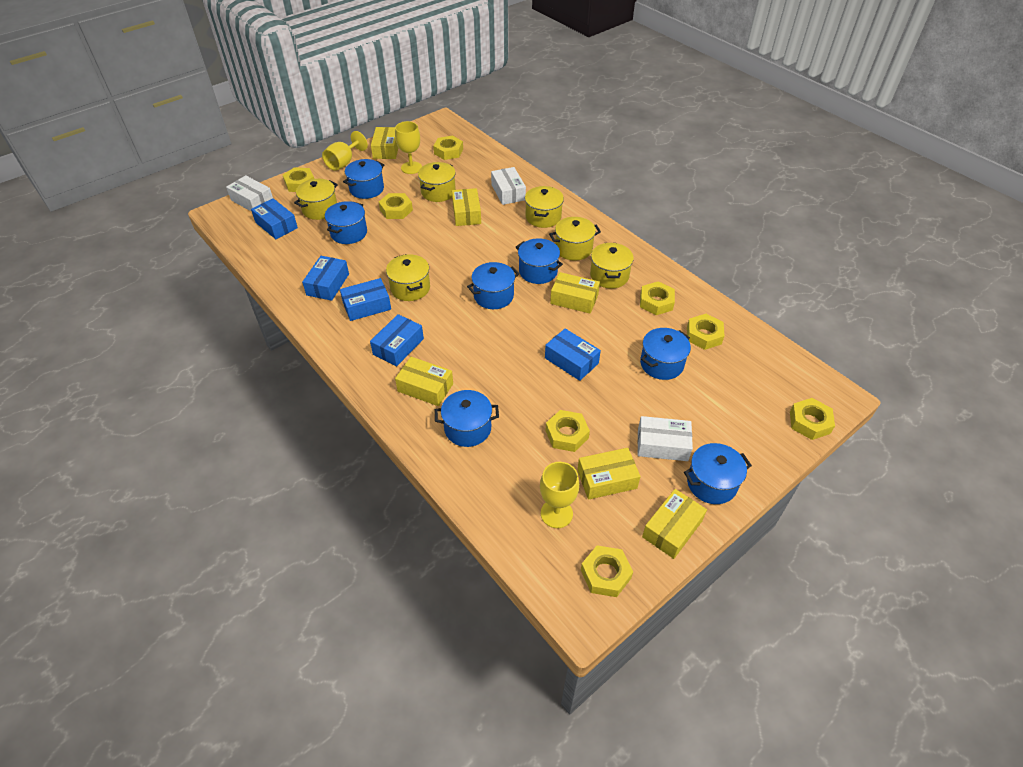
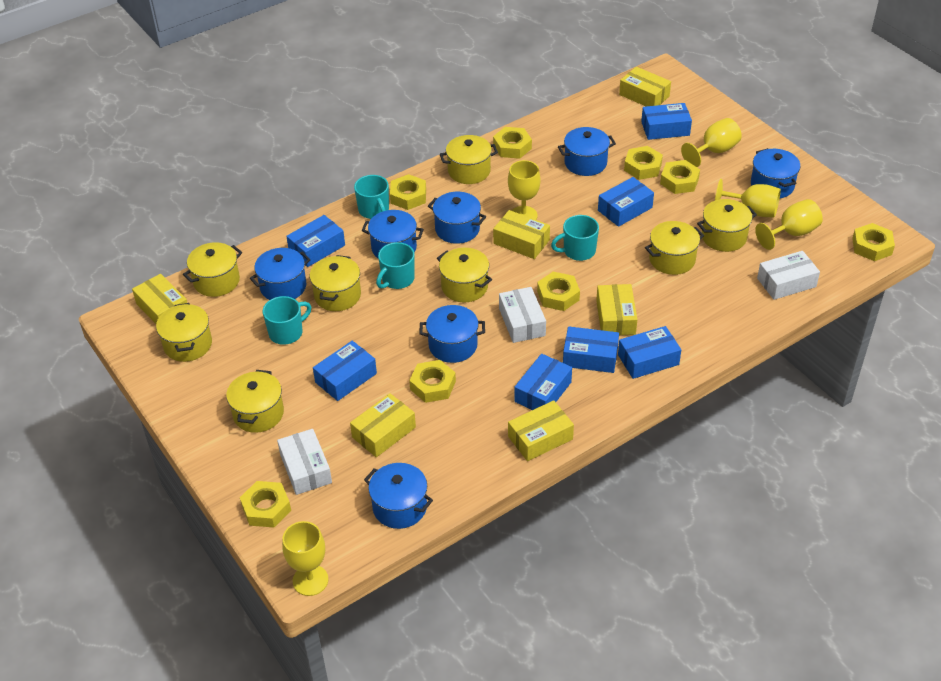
blue box: [251,198,298,239] [302,256,349,301] [340,278,391,321] [370,314,424,366] [545,329,601,381] = 5 -> [286,215,345,267] [313,341,377,401] [514,354,572,410] [563,326,619,373] [598,177,654,227] [618,326,681,379] [641,103,692,140] = 7
turquoise mug: none = 0 -> [263,296,311,345] [354,175,389,219] [376,242,415,289] [551,215,599,261] = 4
yellow goblet: [322,131,368,171] [395,121,422,174] [540,462,579,528] = 3 -> [282,521,328,596] [508,160,541,220] [681,118,742,167] [715,179,781,218] [755,199,823,250] = 5
yellow pot: [294,179,338,220] [386,254,430,301] [418,162,456,202] [525,186,564,228] [549,217,601,261] [590,243,634,289] = 6 -> [156,303,212,362] [183,242,242,297] [226,370,284,433] [310,255,361,311] [437,248,492,302] [440,135,498,184] [645,221,704,275] [697,199,757,252] = 8

